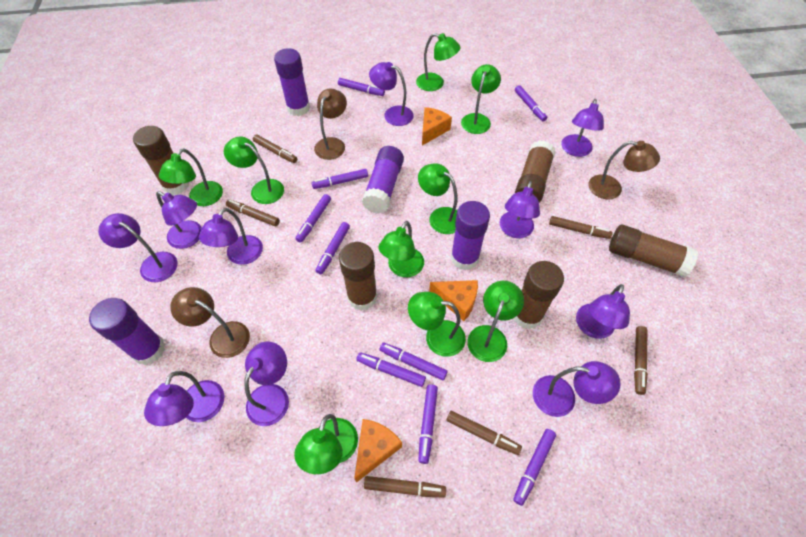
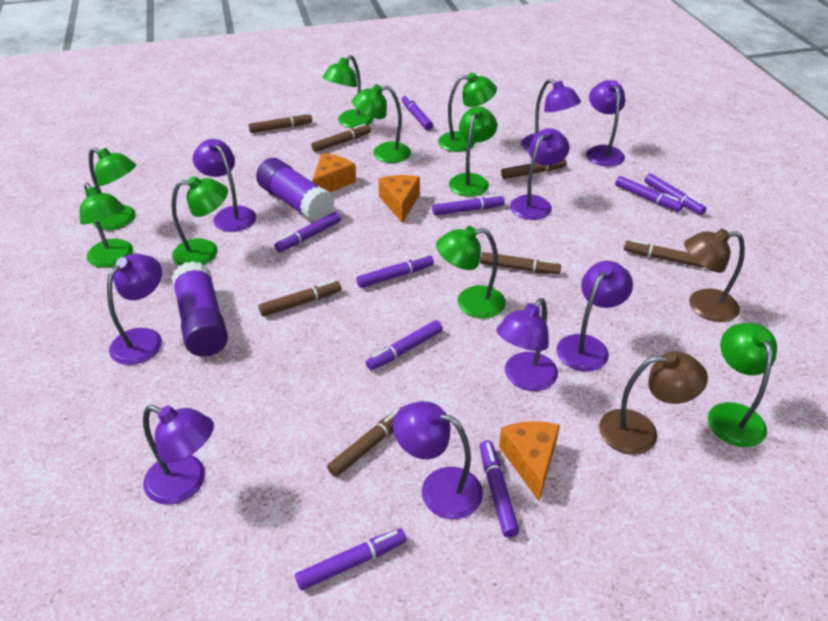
brown glue stick: [133,126,190,195] [339,242,377,311] [514,261,564,329] [515,140,555,203] [609,224,698,277] = 5 -> none = 0
brown lamp: [170,287,250,358] [314,88,347,160] [589,141,660,199] = 3 -> [599,352,708,455] [684,229,745,322] = 2
brown marker: [226,200,280,226] [253,134,297,163] [364,476,446,498] [446,411,522,455] [549,216,613,239] [634,326,648,395] = 6 -> [248,113,312,133] [259,280,341,316] [311,124,371,152] [327,407,402,477] [480,252,561,274] [501,159,567,179] [624,240,704,268] = 7
purple glue stick: [89,298,165,365] [274,48,310,116] [362,146,404,214] [451,201,490,270] = 4 -> [172,261,228,357] [256,158,334,222] = 2
purple lamp: [98,213,178,282] [144,371,224,426] [156,191,202,249] [199,208,263,265] [244,342,289,426] [369,62,414,126] [500,181,540,238] [533,361,621,417] [561,99,604,157] [576,284,630,339] = 10 -> [107,254,162,365] [143,405,214,505] [193,139,256,232] [393,401,483,519] [496,298,558,391] [510,128,570,220] [521,79,581,151] [557,261,633,372] [586,80,625,167] = 9

